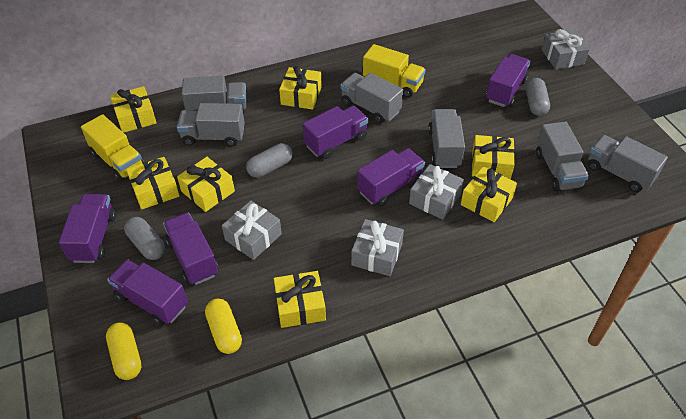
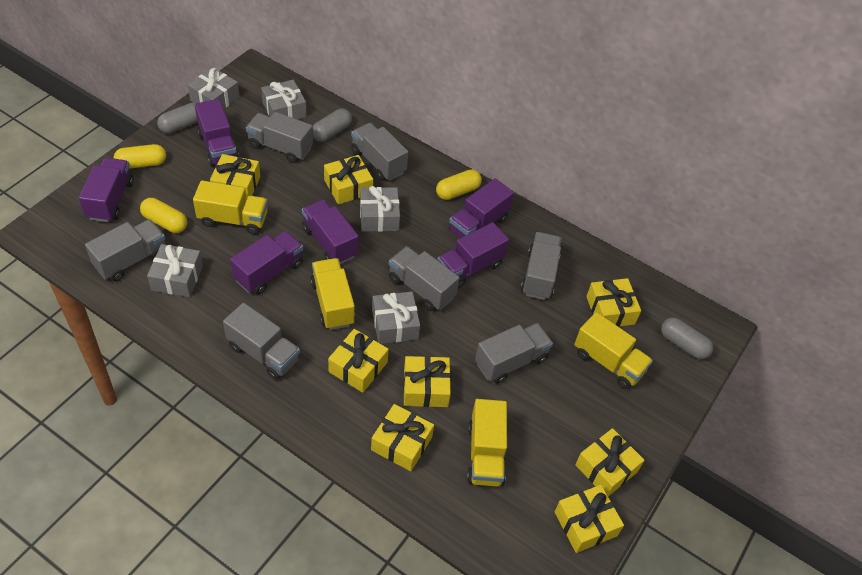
grey gift: [222,200,282,260] [351,219,404,276] [409,164,464,220] [542,29,590,69] = 4 -> [147,244,203,297] [188,67,240,109] [261,80,307,120] [360,186,400,232] [372,292,420,344] = 5
grey truck: [177,103,245,147] [182,76,247,114] [340,73,403,124] [428,109,465,168] [536,121,589,192] [588,135,668,192] = 6 -> [85,219,166,281] [223,303,300,380] [246,112,313,163] [351,123,408,181] [389,246,460,311] [475,323,553,384] [521,232,562,300] = 7
yellow capsule: [106,322,141,380] [205,299,242,354] = 2 -> [114,144,166,169] [140,198,187,233] [436,169,482,200] = 3
yellow gift: [110,86,157,133] [126,157,180,210] [177,157,235,212] [274,271,326,328] [279,66,322,110] [461,166,517,222] [472,135,515,179] = 7 -> [210,154,260,199] [324,155,373,205] [328,329,389,393] [371,404,434,471] [403,356,451,407] [555,485,624,553] [575,428,645,496] [586,278,641,327] = 8
yellow truck: [81,114,144,181] [363,44,426,98] = 2 -> [193,180,268,234] [310,258,355,330] [467,399,507,487] [574,312,653,389] = 4

